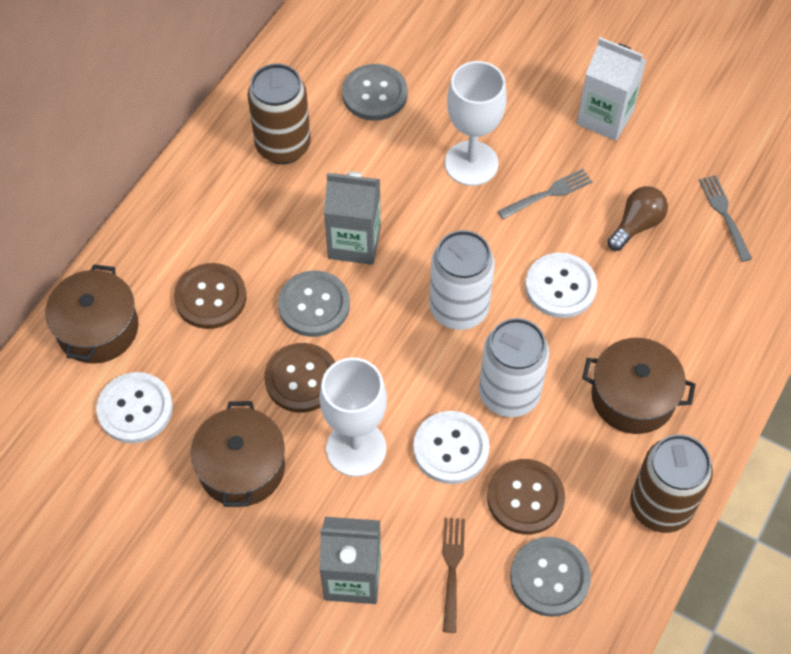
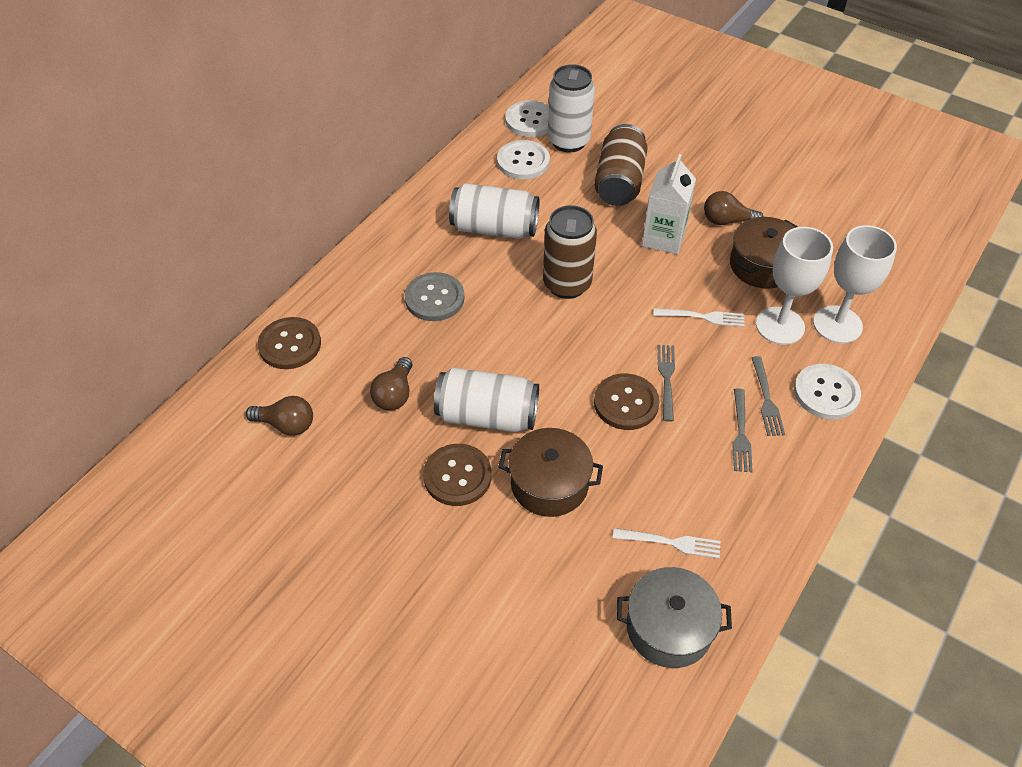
brown fork: [442,518,465,633] = 1 -> none = 0
brown light bulb: [608,186,668,251] = 1 -> [246,396,313,436] [370,357,412,410] [704,191,764,225] = 3
brown pot: [45,264,139,364] [191,401,285,507] [582,338,696,434] = 3 -> [498,428,603,517] [730,217,798,289] = 2
grey button: [278,271,350,337] [342,64,408,121] [510,537,591,617] = 3 -> [404,272,464,321] = 1
grey carton: [319,517,381,604] [324,172,381,265] = 2 -> none = 0
grey fork: [498,169,593,219] [699,175,752,262] = 2 -> [658,345,675,422] [733,388,753,472] [752,356,785,436] = 3
grey pot: none = 0 -> [617,567,732,668] = 1
white can: [429,230,495,330] [479,318,549,417] = 2 -> [434,368,539,432] [449,183,539,239] [548,64,595,153] = 3
white fork: none = 0 -> [613,528,721,559] [654,308,745,327] = 2

